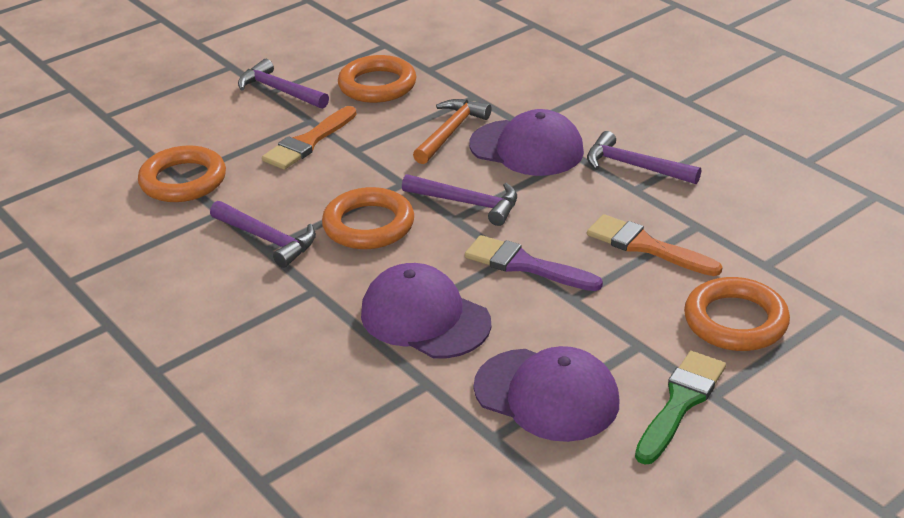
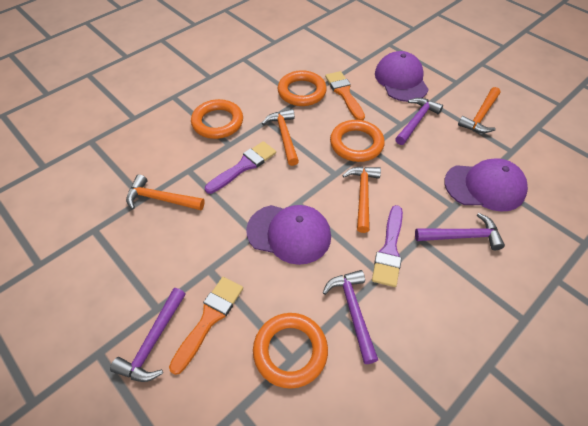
green brush: [635,351,726,465] = 1 -> none = 0
orange hammer: [413,99,492,164] = 1 -> [126,175,205,210] [262,109,299,166] [342,167,381,233] [458,87,501,133] = 4
purple brush: [465,235,603,291] = 1 -> [205,141,276,194] [372,205,403,287] = 2

